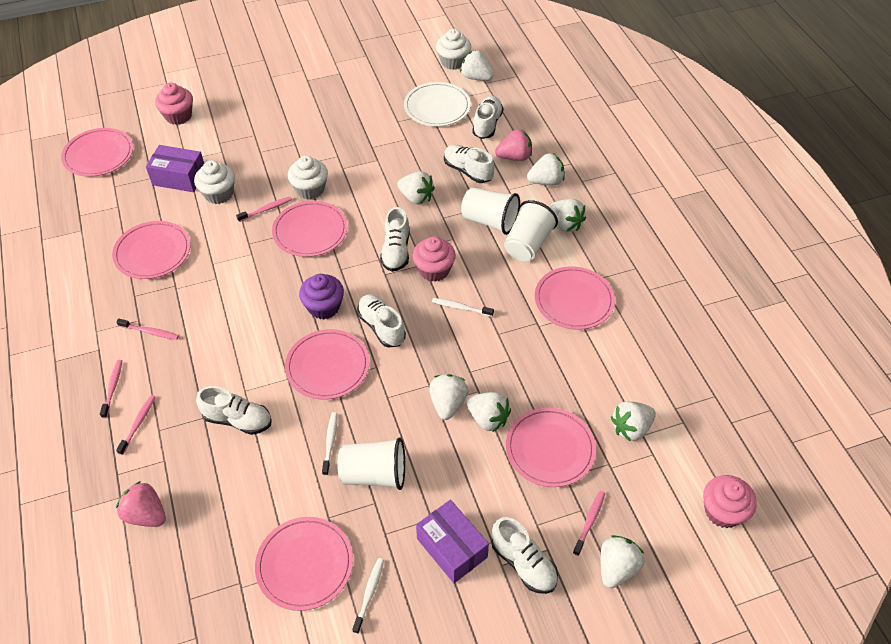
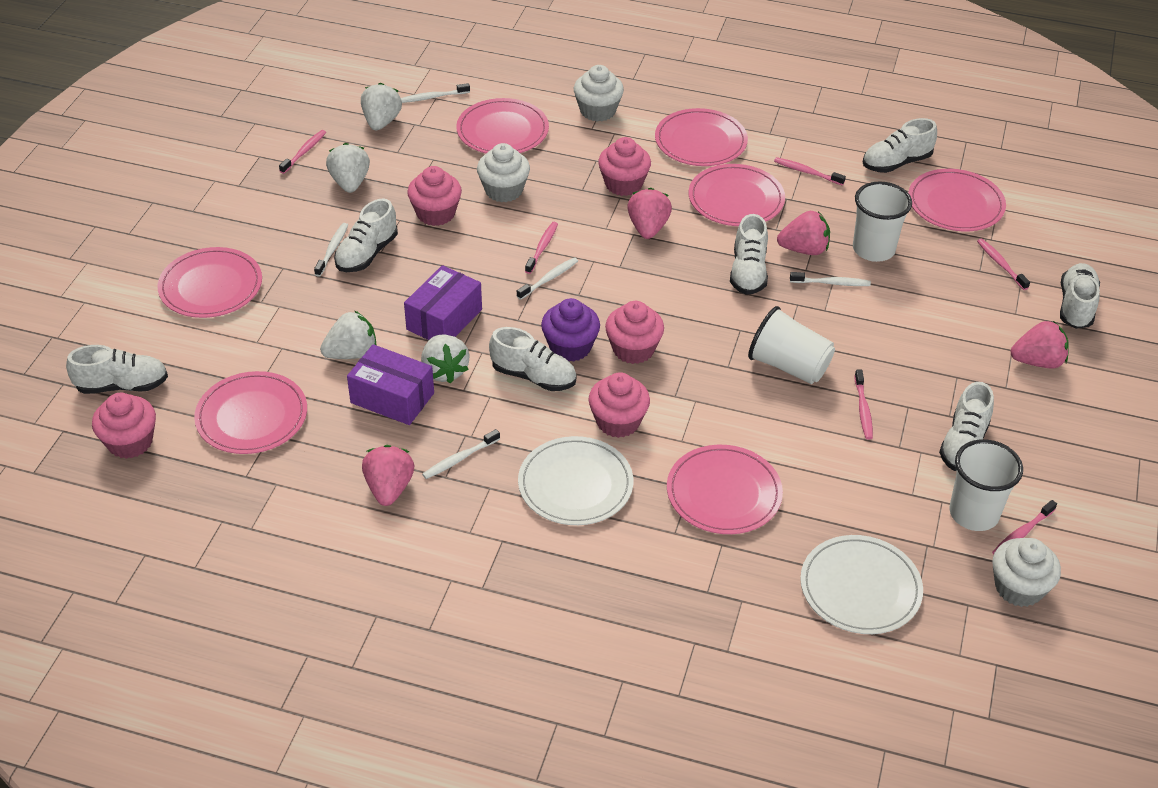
pink cupcake: [155,83,193,125] [412,236,456,282] [703,475,757,528] = 3 -> [92,393,156,459] [407,166,462,226] [588,372,650,438] [598,137,651,196] [605,301,664,364] = 5
pink strawberry: [116,481,166,527] [495,129,532,161] = 2 -> [362,445,414,506] [627,188,672,239] [777,211,830,255] [1011,321,1069,368] = 4
pink toothbrush: [100,360,122,418] [116,395,155,455] [117,319,179,340] [236,197,292,222] [573,491,605,556] = 5 -> [279,130,326,174] [525,222,558,274] [774,157,846,185] [854,369,873,440] [977,238,1030,290] [992,500,1057,555] = 6
white plate: [404,82,471,126] = 1 -> [518,436,633,525] [800,535,923,634] = 2
white shoe: [196,386,272,435] [357,294,406,348] [380,207,410,272] [444,145,494,183] [472,96,504,139] [492,517,558,594] = 6 -> [66,345,168,394] [334,199,398,272] [489,327,576,391] [730,214,768,295] [863,118,937,173] [939,382,994,471] [1060,263,1100,329] = 7
white strawberry: [397,171,435,205] [429,374,468,420] [460,50,494,81] [466,392,511,432] [527,153,565,185] [550,199,586,232] [601,535,644,588] [611,401,656,442] = 8 -> [320,310,377,359] [326,143,370,193] [361,83,402,130] [421,335,469,384] = 4
white toothbrush: [322,412,337,476] [352,558,384,634] [432,298,494,317] = 3 -> [314,223,348,277] [401,83,470,103] [422,429,500,479] [517,257,578,300] [790,272,871,286] = 5

